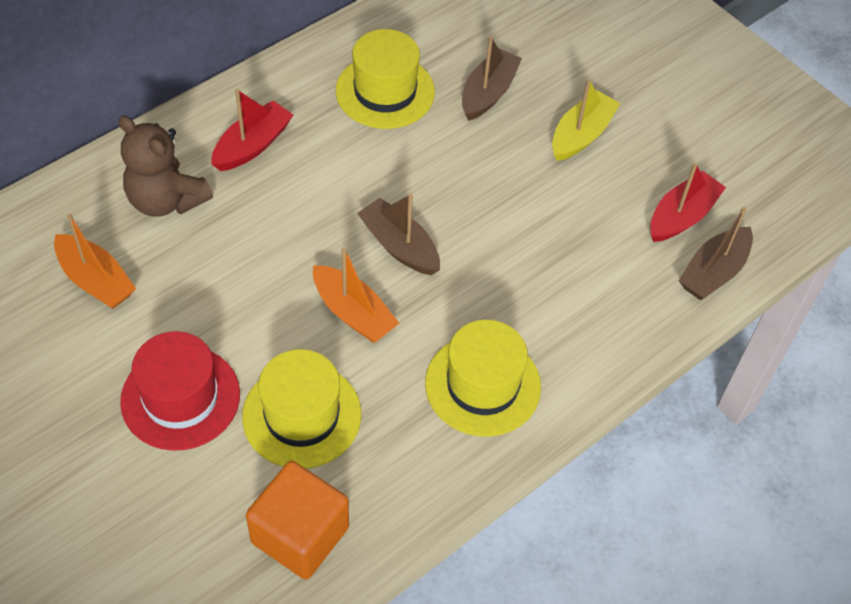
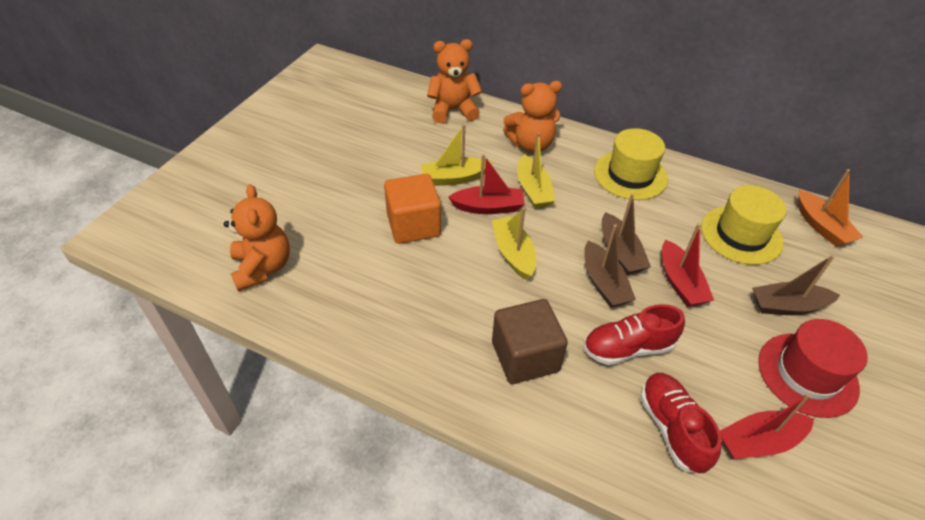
brown cube: none = 0 -> [492,299,568,384] = 1
brown teddy bear: [119,115,213,217] = 1 -> none = 0
orange boat: [54,214,136,309] [313,248,399,343] = 2 -> [798,169,863,247] = 1
orange teddy bear: none = 0 -> [224,184,290,291] [427,39,482,123] [503,81,562,153] = 3
red boat: [211,89,293,171] [650,163,726,242] = 2 -> [448,154,525,214] [662,224,714,307] [720,393,814,459] = 3
red shoe: none = 0 -> [584,304,685,365] [640,373,722,474] = 2
yellow boat: [552,79,621,161] = 1 -> [420,124,493,186] [492,207,536,280] [517,132,556,209] = 3
yellow hat: [242,349,361,469] [336,29,435,129] [425,320,541,437] = 3 -> [594,128,668,200] [701,185,786,265] = 2

